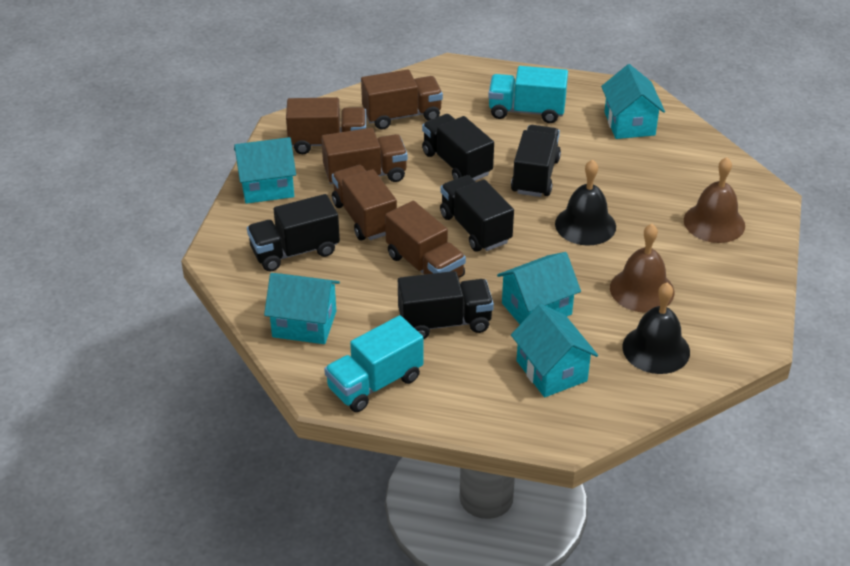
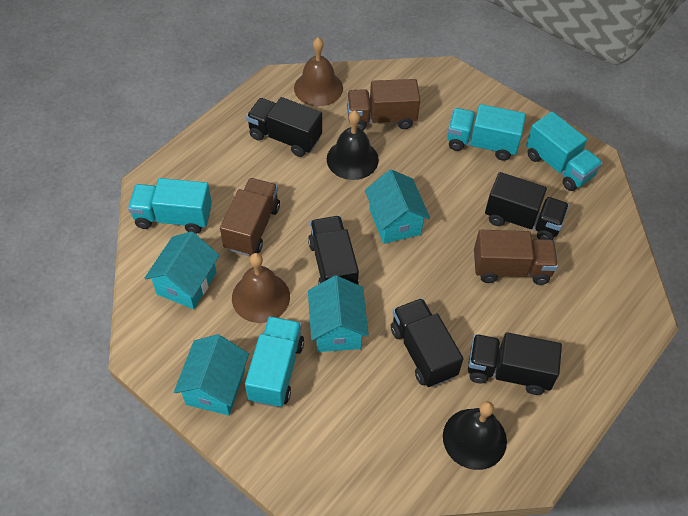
brown truck: [286,97,366,154] [321,128,408,184] [332,165,397,240] [361,69,443,129] [385,201,466,277] = 5 -> [220,178,280,256] [347,79,420,131] [474,230,558,285] = 3
turquoise house: [234,137,296,204] [264,273,340,344] [497,252,581,324] [511,304,598,397] [601,64,665,139] = 5 -> [145,231,219,309] [174,334,249,415] [308,275,369,352] [365,169,430,244] = 4
turquoise truck: [324,315,423,412] [488,66,568,123] = 2 -> [128,178,212,234] [245,316,304,408] [447,104,526,161] [526,112,603,191] = 4

